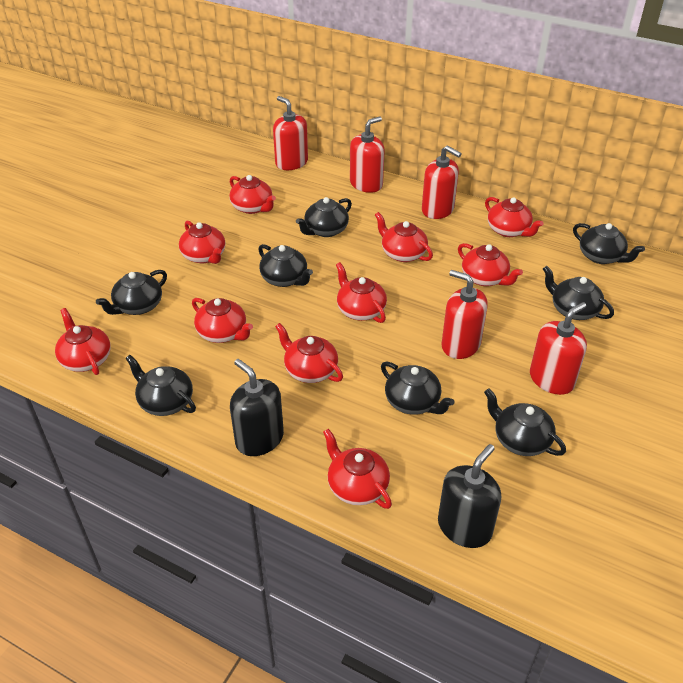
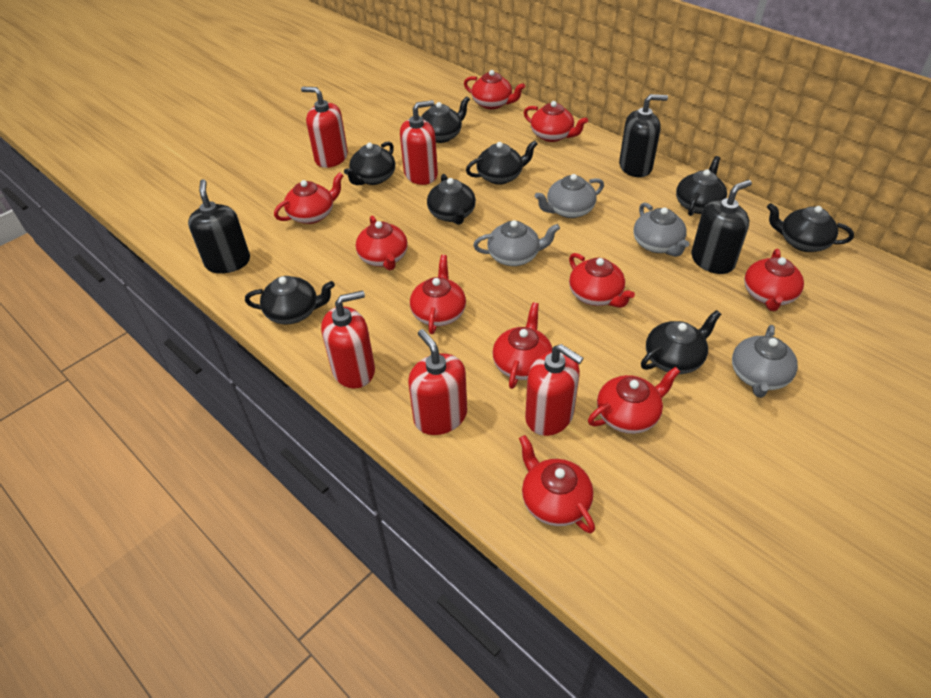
black soap dispenser: [230,359,284,456] [438,444,501,548] = 2 -> [188,179,250,273] [619,94,668,177] [691,180,752,274] = 3
grey teapot: none = 0 -> [473,220,560,266] [535,174,604,218] [633,202,690,257] [732,325,798,398] = 4

